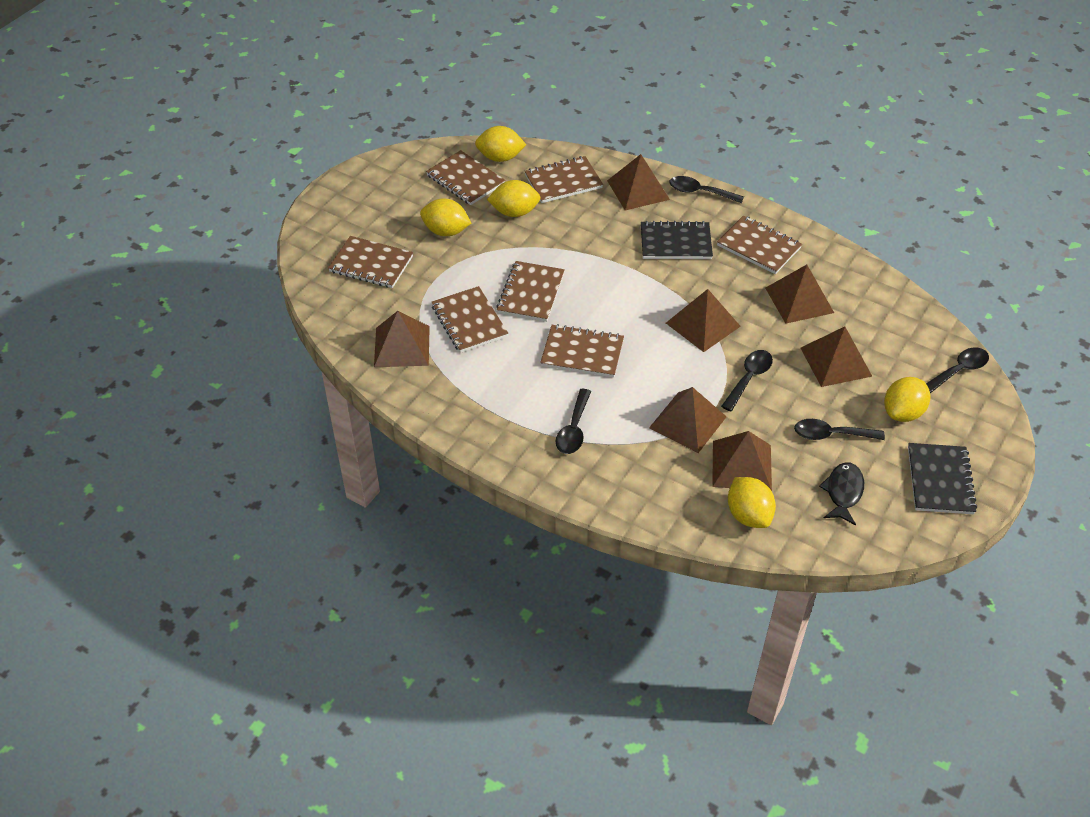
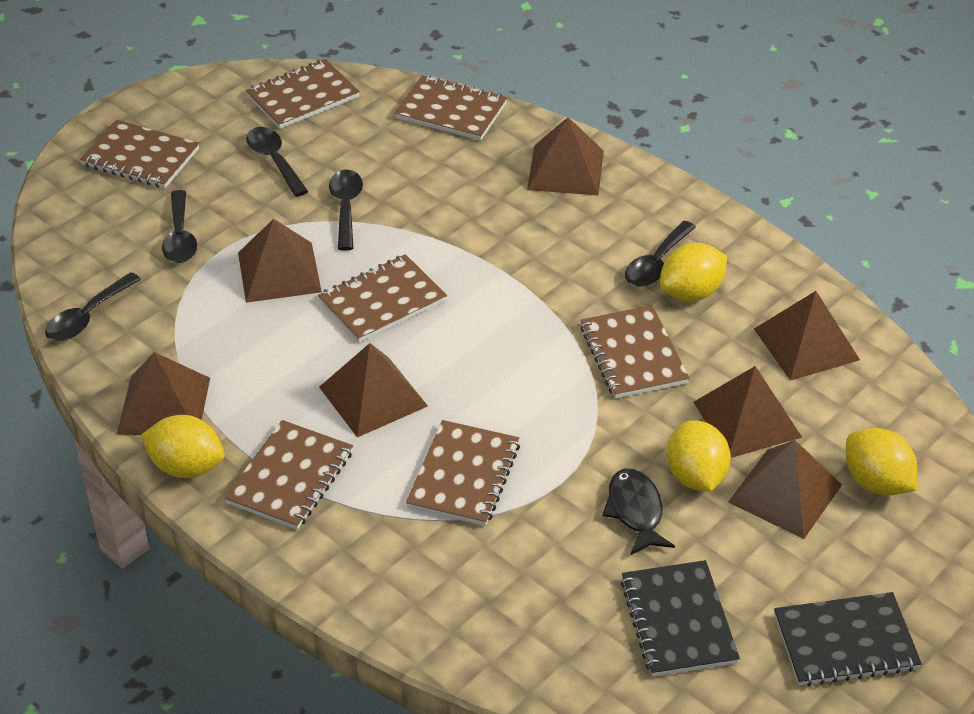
yellow lemon: [420,199,471,236] [475,126,526,162] [487,180,541,217] [728,477,776,528] [884,377,930,422] = 5 -> [141,415,225,478] [660,243,727,301] [667,420,731,491] [846,428,917,496] = 4

